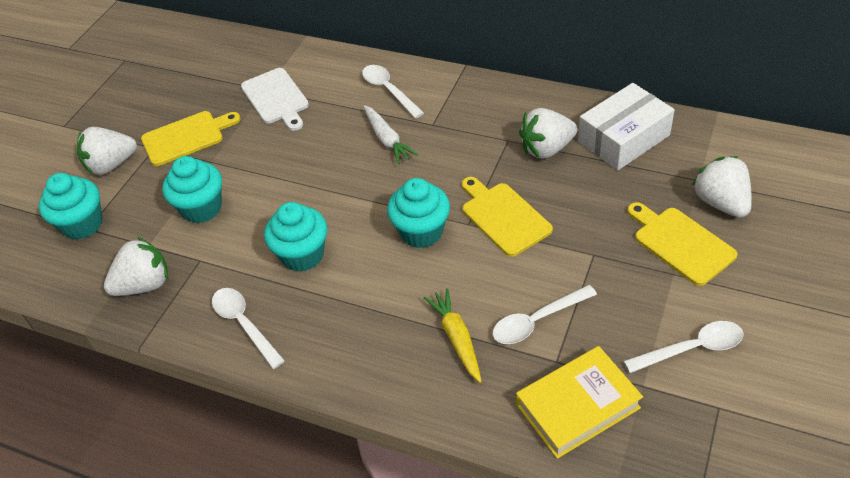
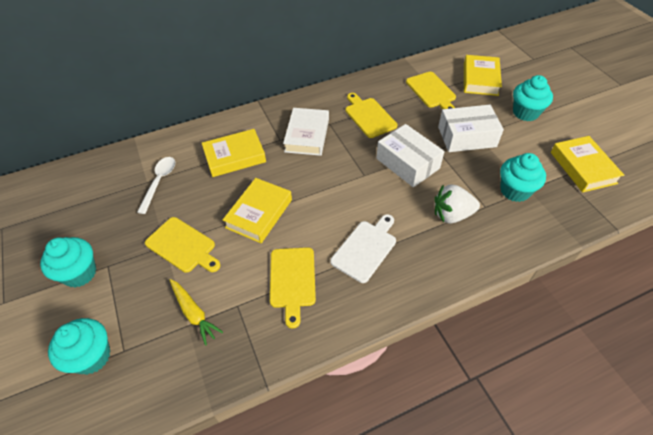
white book: none = 0 -> [283,108,329,156] = 1
white box: [578,83,675,170] = 1 -> [376,124,445,187] [438,105,504,152] = 2
white carrot: [363,105,418,164] = 1 -> none = 0
white spoon: [212,288,285,369] [362,65,424,118] [492,285,597,344] [624,321,744,373] = 4 -> [137,157,175,214] = 1
white strawberry: [77,127,137,175] [104,237,168,296] [519,108,578,159] [692,156,752,218] = 4 -> [434,184,480,224] = 1
yellow book: [516,346,643,459] = 1 -> [202,129,266,177] [223,178,292,243] [464,55,502,96] [551,136,624,193] = 4
yellow cutting board: [141,111,240,166] [462,177,553,257] [627,202,738,286] = 3 -> [145,217,220,273] [270,247,316,328] [345,93,397,138] [406,72,456,109] = 4

